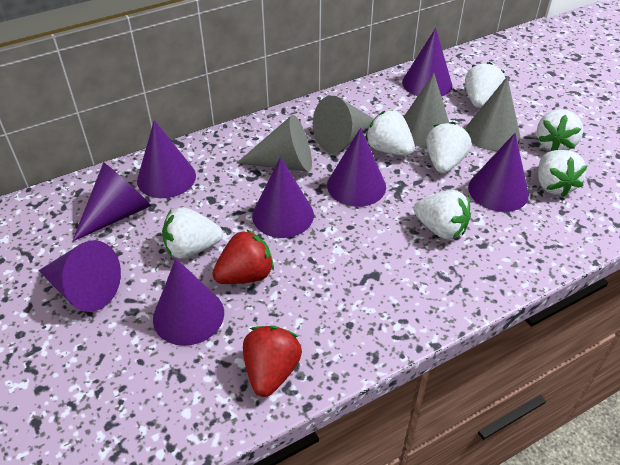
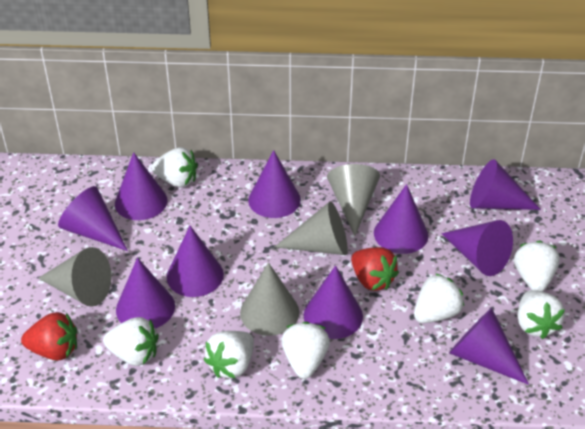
purple cone: [38,240,121,312] [72,162,151,241] [137,120,196,198] [153,259,224,346] [252,157,314,238] [327,128,386,207] [402,28,452,97] [468,133,529,212] = 8 -> [58,186,128,251] [115,152,168,220] [116,258,175,328] [167,226,224,297] [248,150,301,218] [304,265,363,339] [374,184,428,254] [442,220,513,276] [449,308,529,385] [470,159,541,210] = 10

